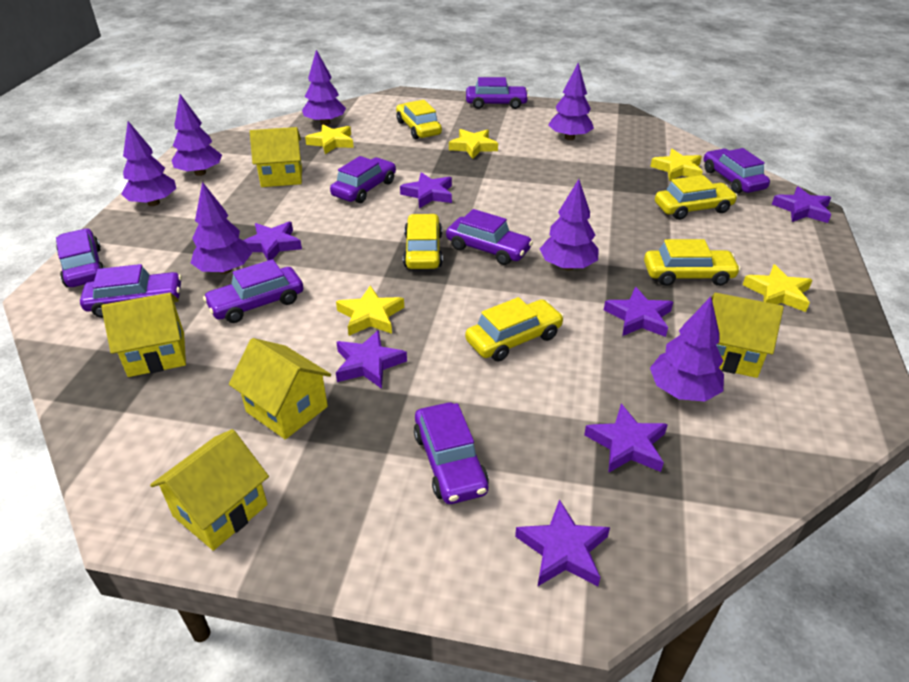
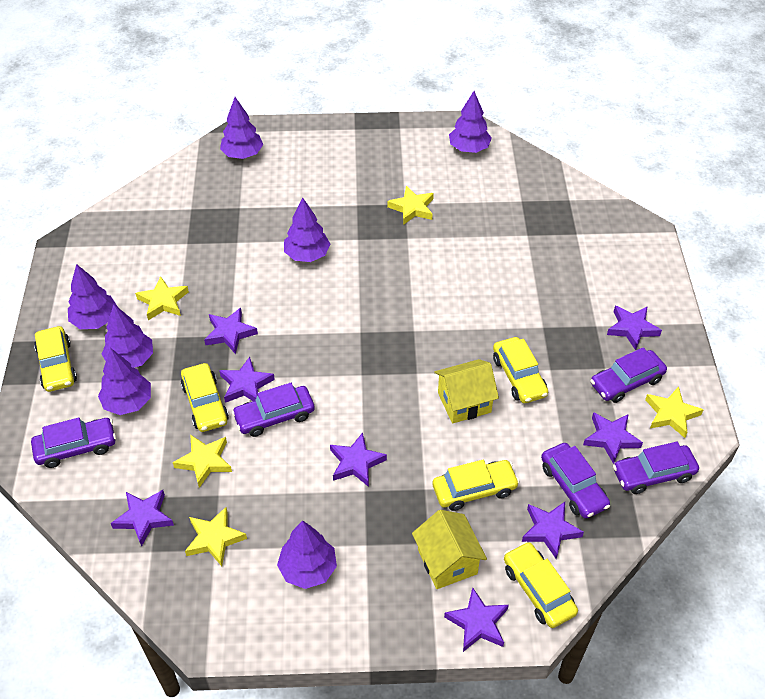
purple car: [56,229,105,287] [80,264,182,318] [203,259,303,323] [330,156,396,203] [414,403,489,504] [446,209,533,265] [466,77,529,109] [704,148,770,194] = 8 -> [31,417,116,468] [232,383,315,437] [541,443,610,519] [590,347,667,403] [613,442,699,494] = 5
purple star: [243,222,302,260] [336,330,407,389] [400,172,452,208] [515,499,610,586] [584,404,668,473] [604,287,673,337] [772,186,831,223] = 7 -> [111,490,174,547] [204,308,258,354] [219,357,275,403] [330,433,387,487] [444,587,509,652] [522,502,584,559] [583,412,643,464] [607,306,662,350] = 8
yellow house: [101,293,186,377] [150,429,269,551] [229,338,331,439] [250,127,302,187] [711,293,784,378] = 5 -> [412,510,487,589] [434,359,499,424] = 2

